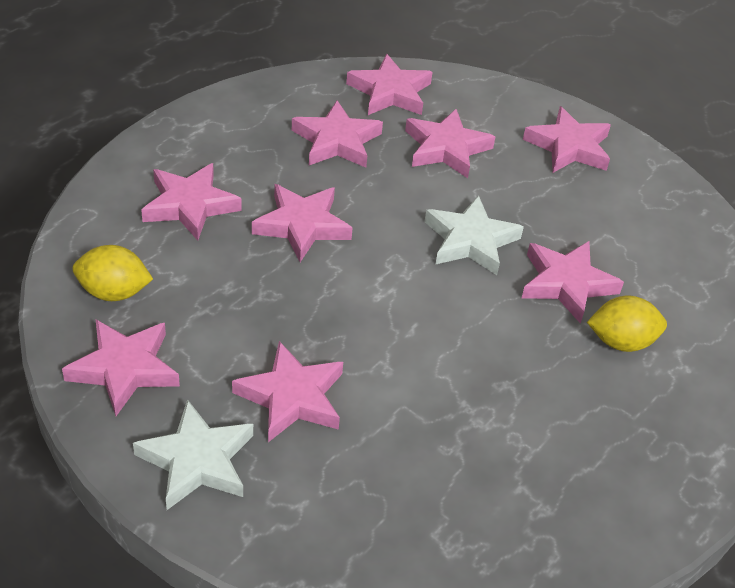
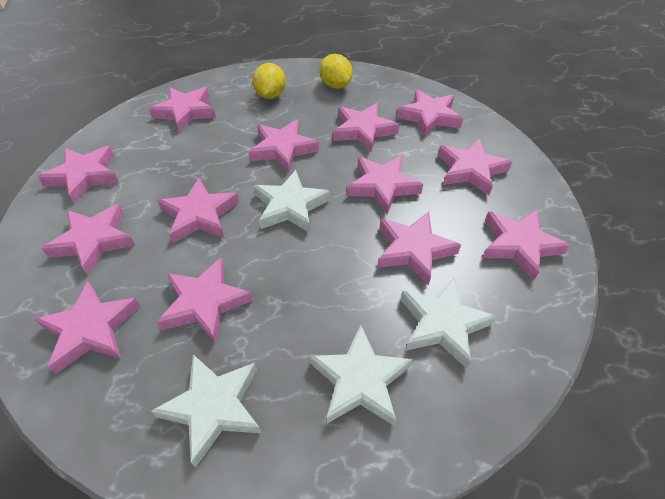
pink star: [62,320,180,416] [141,163,242,241] [232,341,343,442] [252,184,353,262] [292,100,383,168] [346,54,433,115] [405,109,495,178] [522,241,624,324] [523,106,611,173] = 9 -> [35,281,140,374] [38,146,119,204] [41,204,136,275] [149,87,216,133] [156,258,253,343] [158,178,239,243] [249,119,319,172] [333,103,400,152] [347,155,423,214] [377,212,461,286] [396,89,463,137] [438,138,512,195] [482,210,570,281] = 13
white star: [133,399,253,510] [425,195,524,275] = 2 -> [151,354,261,467] [254,170,330,233] [310,325,413,426] [400,277,497,369] = 4

